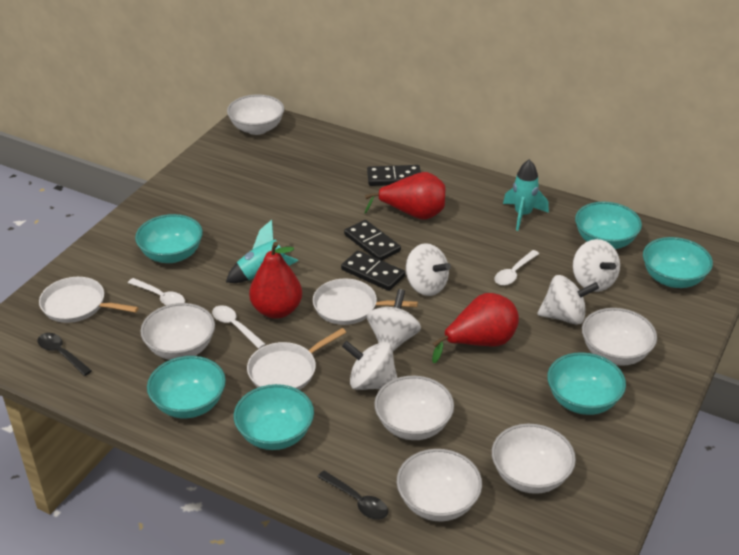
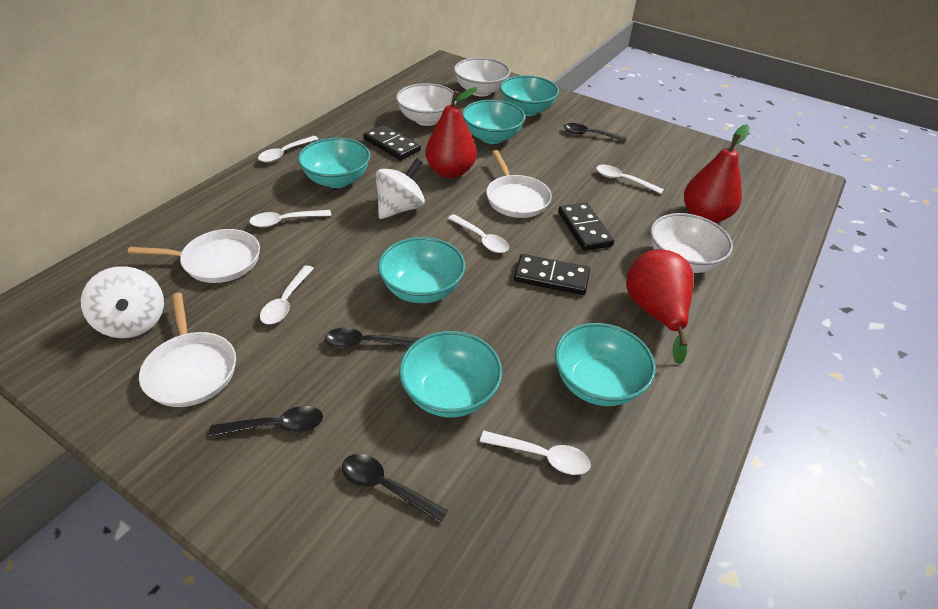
black spoon: [38,333,92,376] [318,471,388,520] = 2 -> [209,406,323,437] [325,327,420,349] [342,454,448,523] [564,123,627,142] = 4
turquoise rocket: [226,220,298,283] [503,159,549,231] = 2 -> none = 0
white bowl: [140,303,215,360] [227,94,284,135] [374,376,454,440] [397,449,482,522] [492,424,576,494] [582,308,657,366] = 6 -> [396,83,457,126] [454,58,510,97] [650,213,733,273] = 3
white spinning top: [342,341,397,390] [367,289,421,351] [406,243,451,296] [537,275,599,325] [573,239,620,292] = 5 -> [81,266,164,338] [375,158,425,219] = 2
white spoon: [128,278,185,305] [212,305,266,349] [495,250,539,286] = 3 -> [249,210,331,227] [258,136,318,162] [260,265,314,324] [448,214,509,253] [480,431,591,475] [596,165,664,194] = 6

